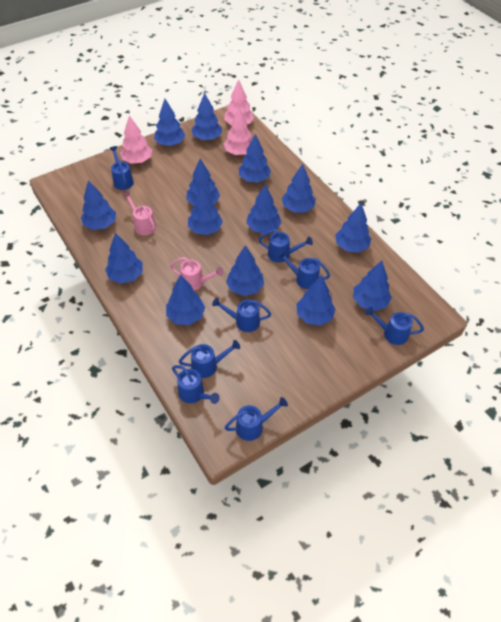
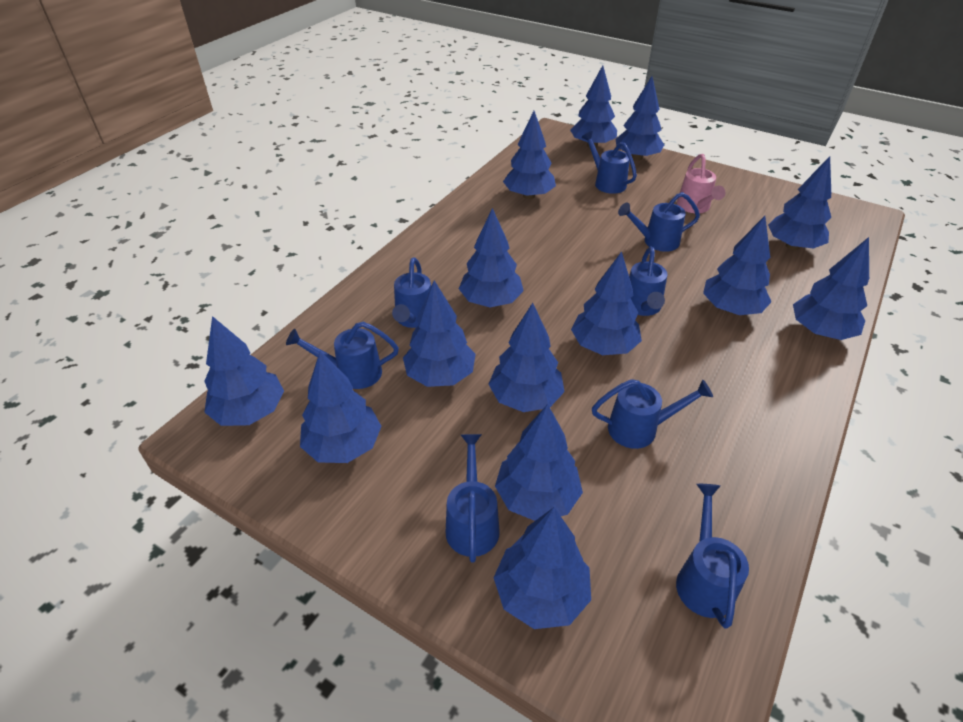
pink tree: [120,115,152,164] [224,79,254,125] [224,108,252,155] = 3 -> none = 0
pink watering can: [122,191,156,235] [170,257,224,291] = 2 -> [677,154,725,213] = 1

